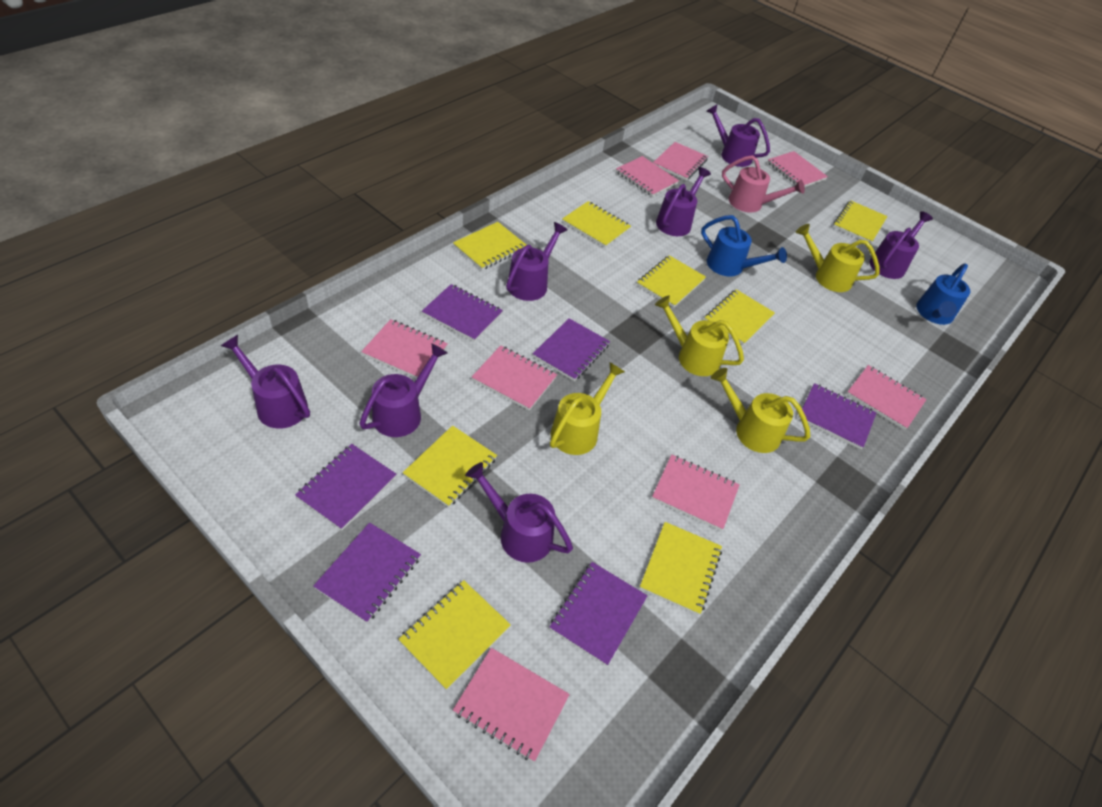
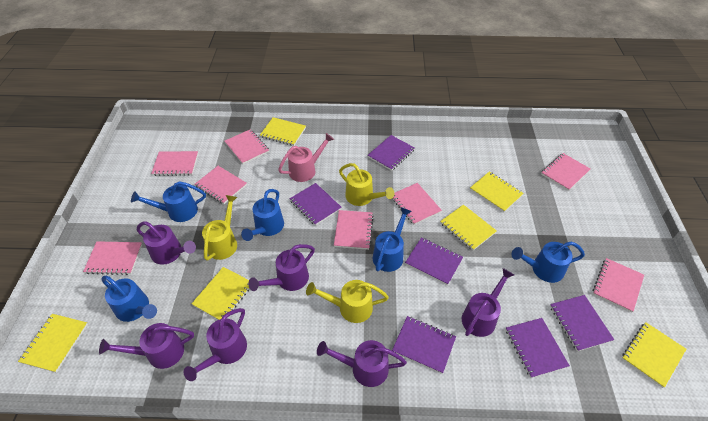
blue watering can: [701,215,787,276] [916,263,970,325] = 2 -> [101,276,157,322] [131,181,206,222] [241,189,284,241] [373,207,412,272] [511,241,585,283] = 5
purple watering can: [221,335,310,429] [359,343,447,437] [465,462,573,563] [506,222,568,301] [656,167,711,236] [707,105,770,167] [870,211,933,279] = 7 -> [99,323,194,369] [137,221,196,265] [184,308,247,381] [248,244,315,291] [317,340,407,387] [462,268,514,337] = 6
yellow notebook: [398,580,511,690] [403,425,497,507] [453,222,526,270] [562,201,631,248] [637,255,706,307] [639,522,722,615] [705,289,775,345] [833,200,888,244] = 8 -> [18,314,88,373] [192,267,250,320] [260,117,306,146] [440,205,497,250] [470,172,524,212] [622,322,686,388] = 6
yellow watering can: [550,362,625,455] [655,295,744,376] [711,368,811,453] [796,224,880,292] = 4 -> [202,195,237,261] [306,280,389,323] [339,163,394,206] = 3

